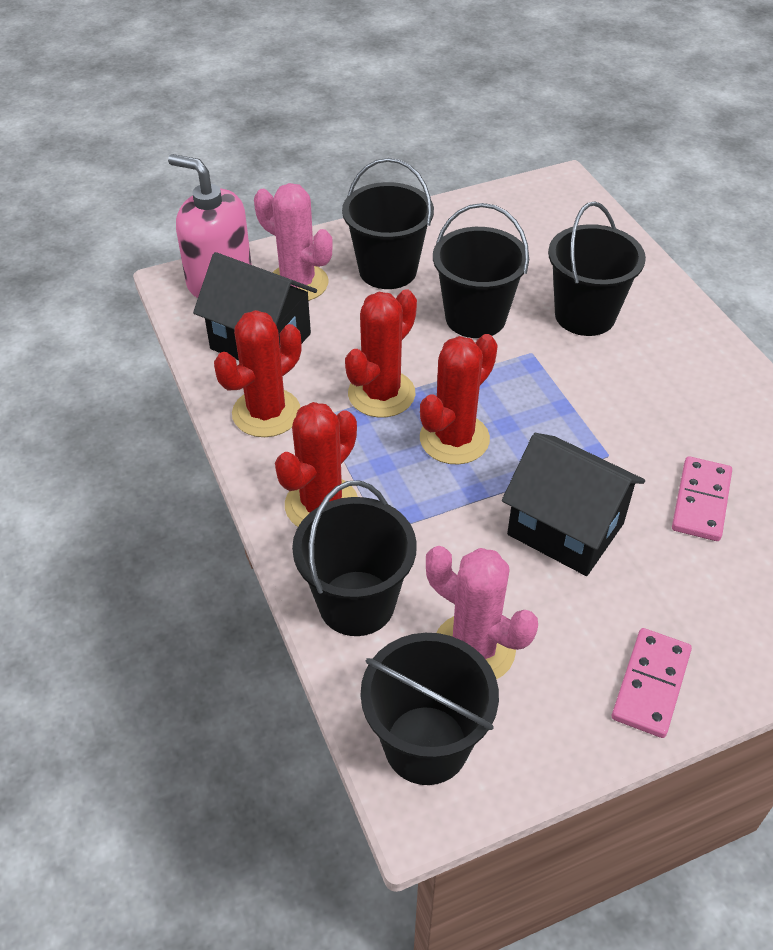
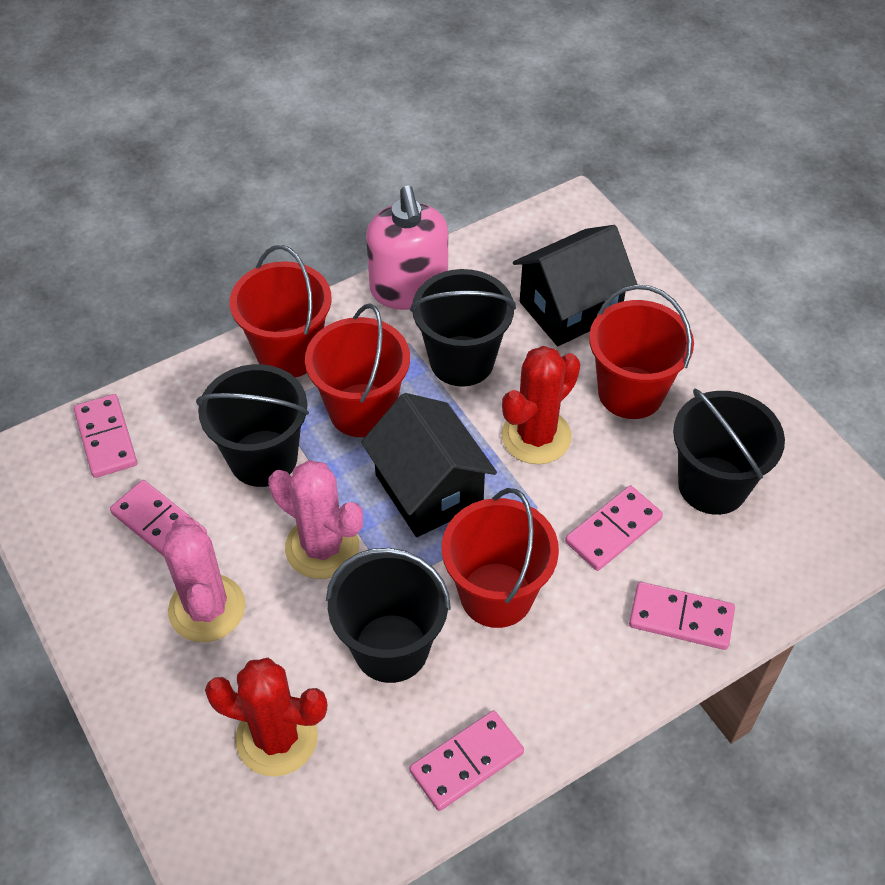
black bucket: [292,480,417,636] [342,158,434,289] [360,633,499,785] [433,203,529,338] [548,202,646,336] = 5 -> [196,364,309,487] [326,548,451,683] [410,269,516,387] [673,388,785,515] = 4
pink domino: [612,628,692,738] [672,456,732,541] = 2 -> [74,394,137,478] [110,480,207,556] [410,711,524,811] [565,486,663,571] [629,582,735,650] = 5
red bucket: none = 0 -> [230,245,332,378] [305,303,410,437] [442,488,559,628] [589,285,694,419] = 4
red cactus: [214,310,301,437] [275,402,358,527] [345,289,417,417] [420,334,498,464] = 4 -> [205,658,327,777] [501,346,580,464] = 2

